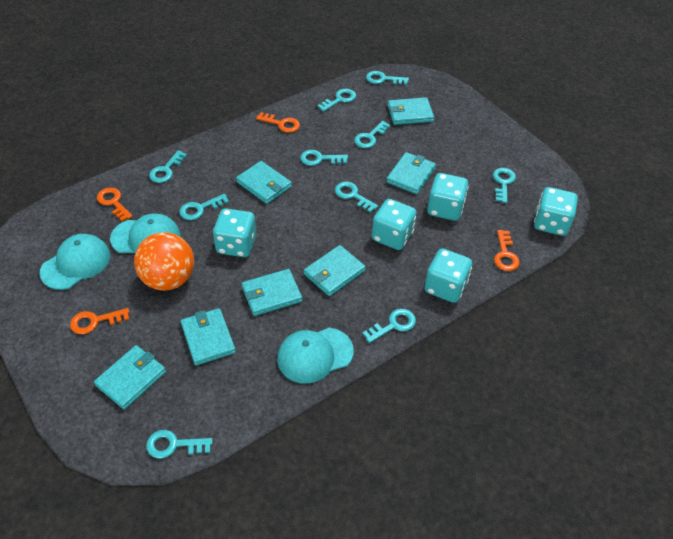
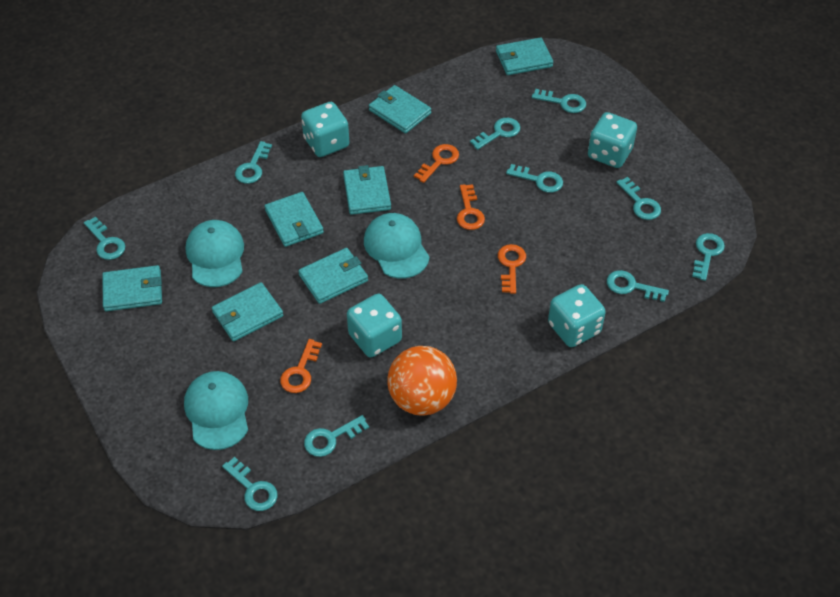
turquoise dice: [213,208,256,257] [372,199,417,250] [424,248,472,303] [427,173,469,221] [534,187,578,236] = 5 -> [301,102,349,157] [347,294,402,357] [548,284,606,347] [588,112,637,168] = 4

